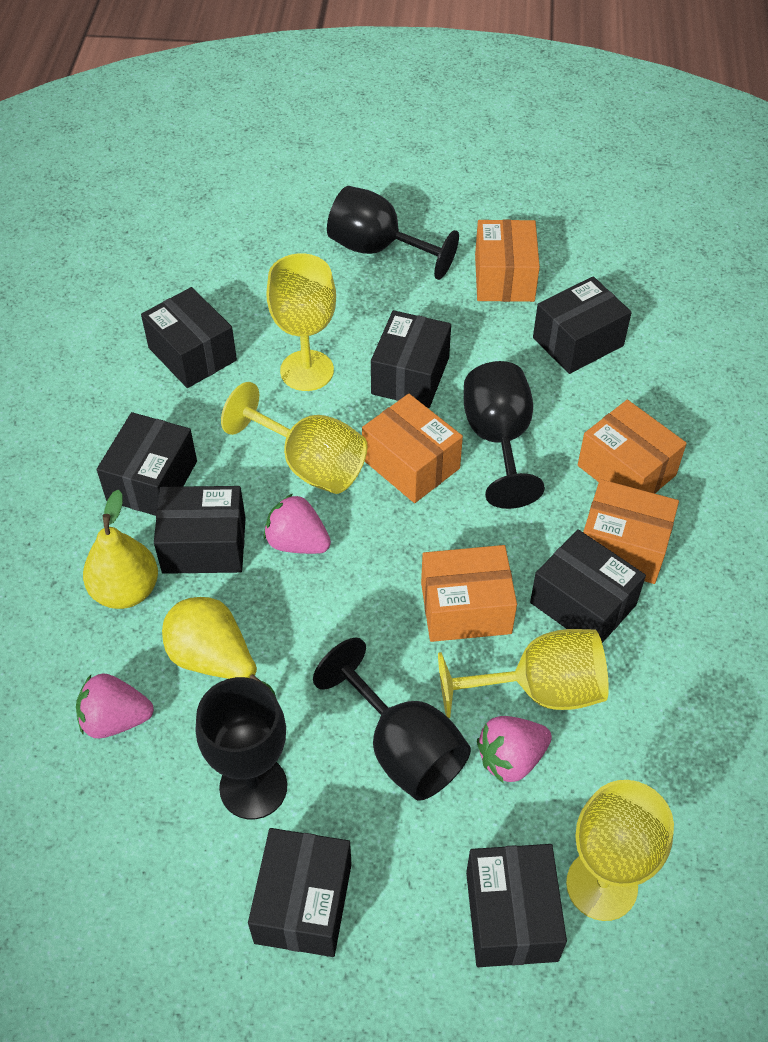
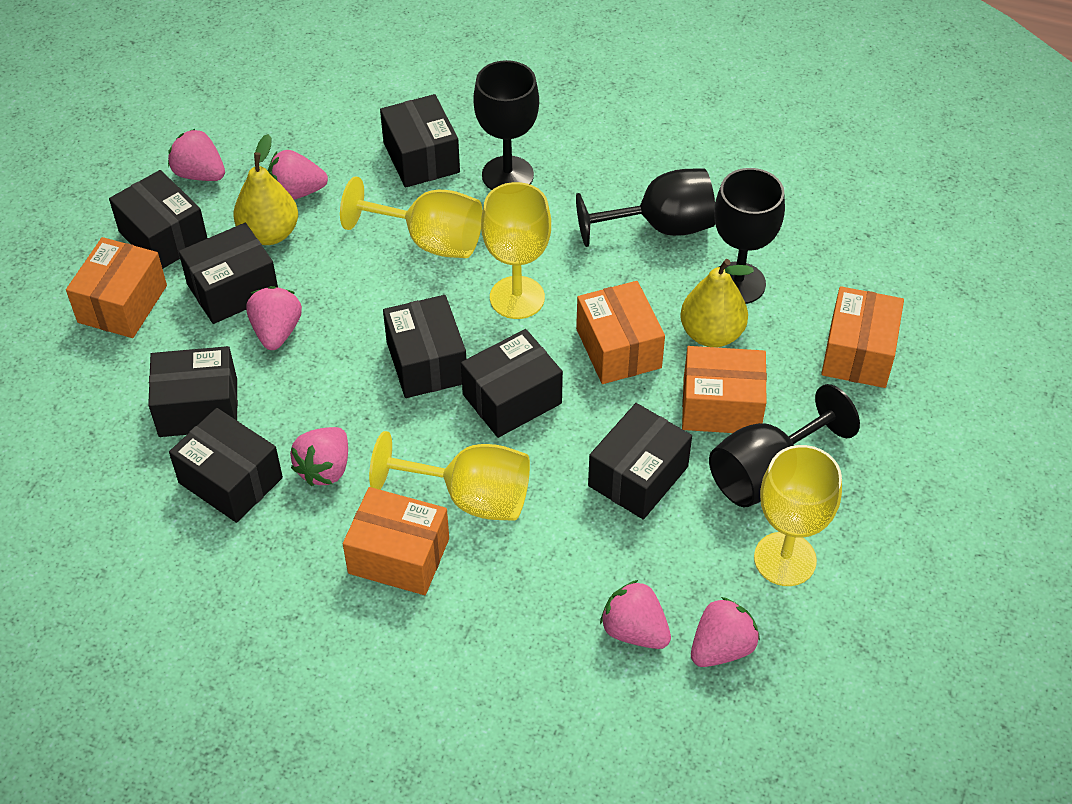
pink strawberry: [76,673,154,739] [264,494,331,554] [477,716,552,783] = 3 -> [168,129,225,181] [246,286,302,350] [268,150,328,200] [290,427,348,486] [600,580,671,649] [691,597,760,667] = 6

